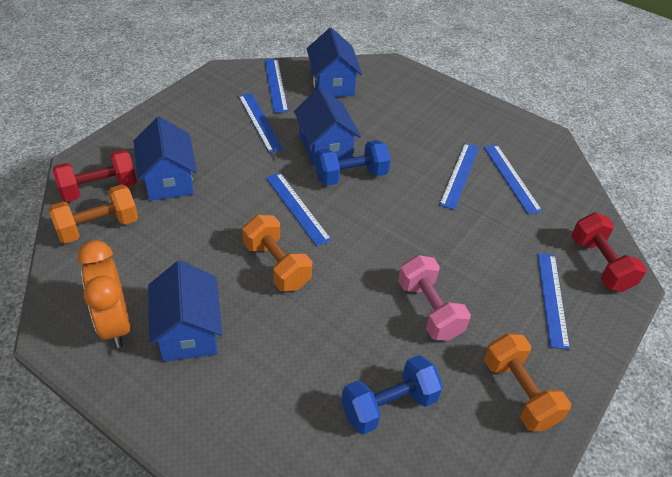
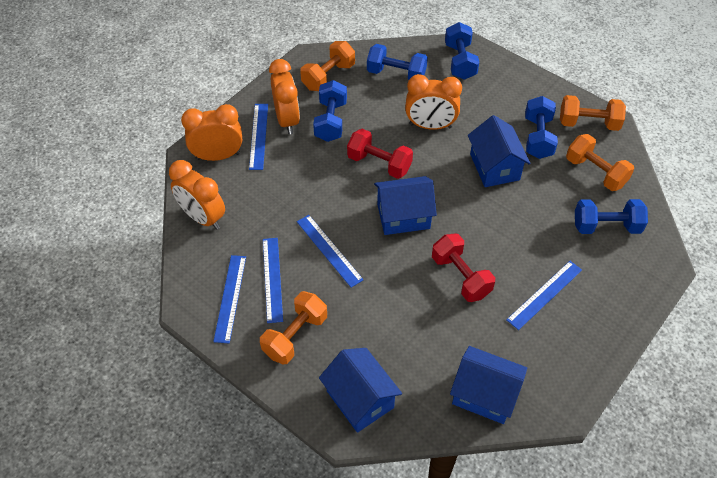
blue dumbbell: [315,140,391,186] [341,355,443,435] = 2 -> [313,80,347,142] [367,44,428,80] [445,22,479,80] [525,96,558,159] [575,199,648,234] = 5
blue ruler: [238,93,284,153] [265,59,288,113] [266,173,332,246] [439,143,479,210] [484,145,542,214] [537,253,570,350] = 6 -> [213,255,246,343] [249,104,268,170] [263,238,283,323] [297,215,364,288] [506,261,582,330] = 5
orange clock: [77,240,130,348] = 1 -> [169,160,225,230] [181,104,242,161] [269,59,300,134] [405,74,462,130] = 4
orange dumbbell: [49,184,138,243] [242,215,312,291] [484,333,571,432] = 3 -> [260,291,327,365] [300,41,355,91] [560,95,626,131] [566,134,634,191] = 4
pink dumbbell: [398,255,471,341] = 1 -> none = 0

